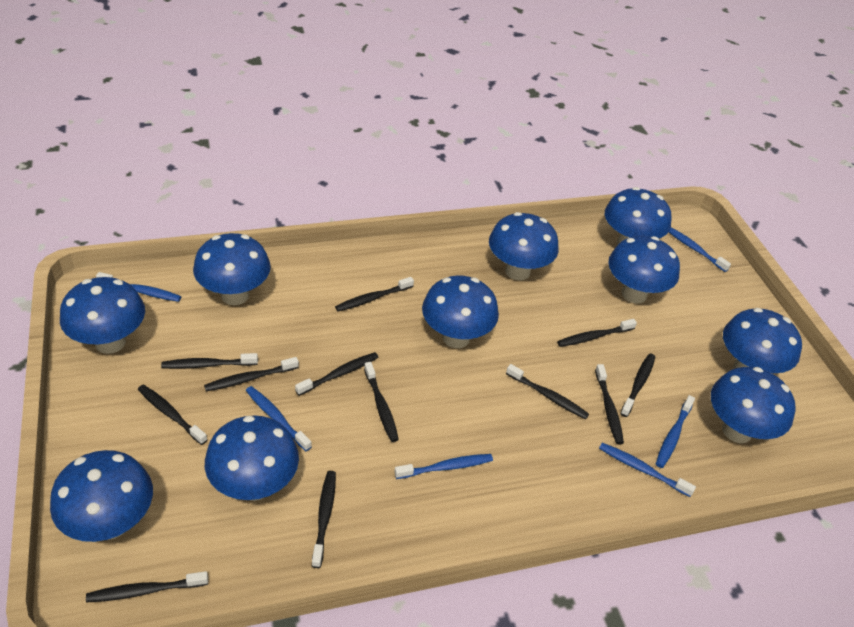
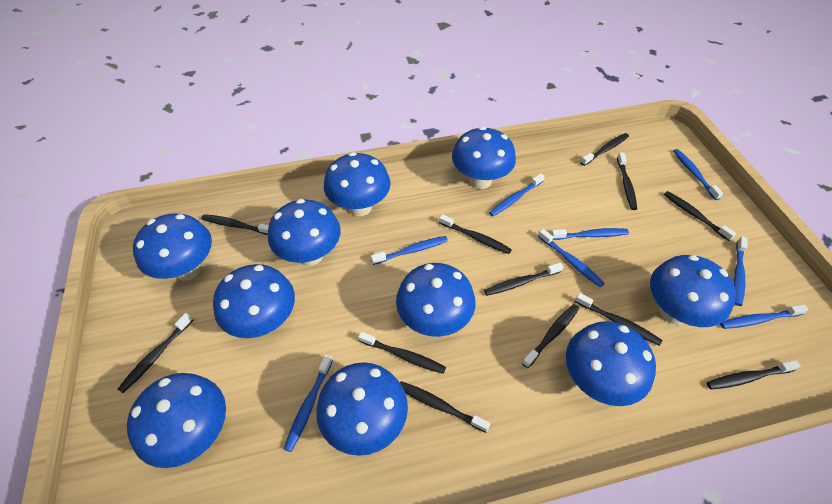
blue toothbrush: [96,272,182,302] [246,386,312,451] [394,454,493,479] [599,443,696,497] [656,395,695,468] [669,228,731,272] = 6 -> [284,355,333,452] [371,236,448,265] [489,173,545,216] [538,229,605,288] [551,228,629,240] [673,149,724,200] [720,304,809,329] [734,236,748,306] = 8

